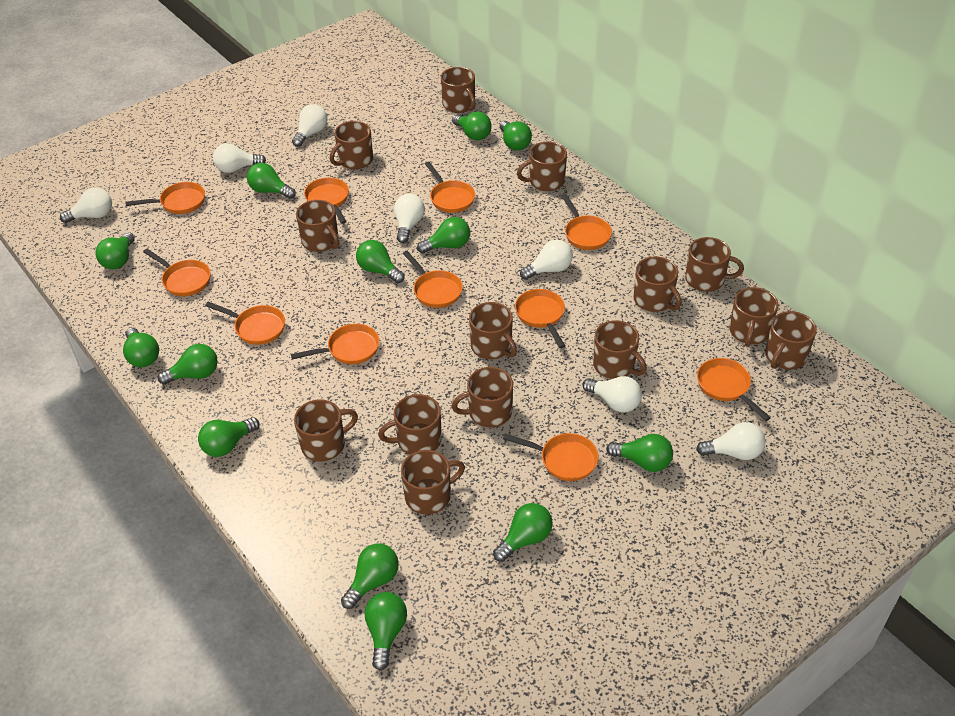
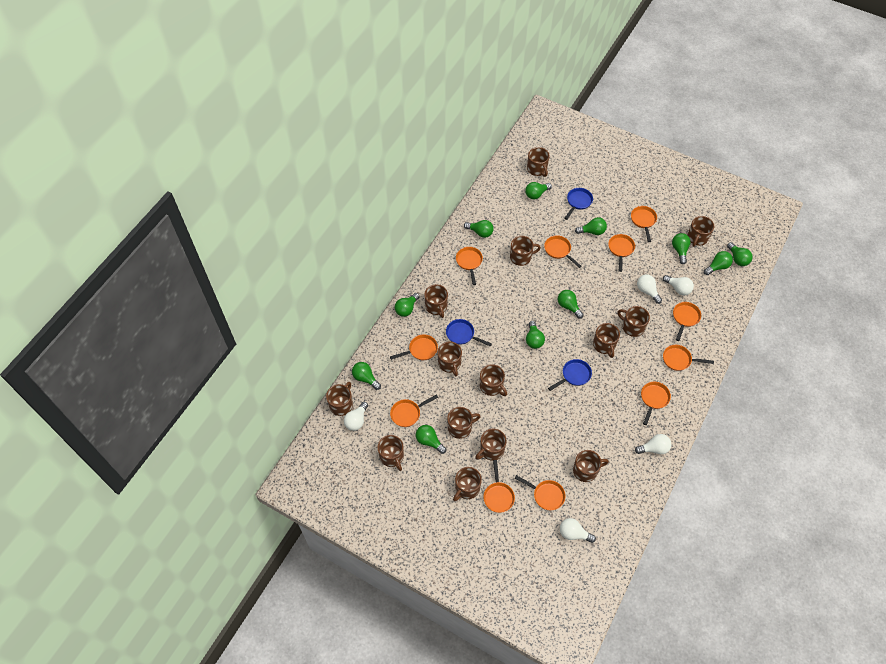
blue pan: none = 0 -> [446,319,492,347] [548,359,592,391] [564,188,593,220] = 3
green light bulb: [95,232,135,269] [123,327,159,367] [158,344,218,385] [198,417,260,457] [247,163,296,199] [341,544,399,609] [356,240,405,283] [364,592,407,671] [417,217,470,253] [452,111,492,140] [493,503,553,562] [500,121,532,150] [606,434,673,472] = 13 -> [352,362,381,390] [395,293,420,317] [416,425,446,454] [464,220,494,238] [525,182,552,199] [526,321,545,349] [558,290,584,319] [575,217,607,235] [672,233,691,264] [704,251,733,275] [727,242,753,266] = 11
white light bulb: [60,187,112,223] [213,143,266,173] [292,104,327,147] [394,194,425,243] [520,240,573,280] [583,376,642,413] [696,422,765,460] = 7 -> [344,402,368,431] [560,518,596,543] [635,434,672,454] [637,274,662,304] [663,275,694,296] = 5

